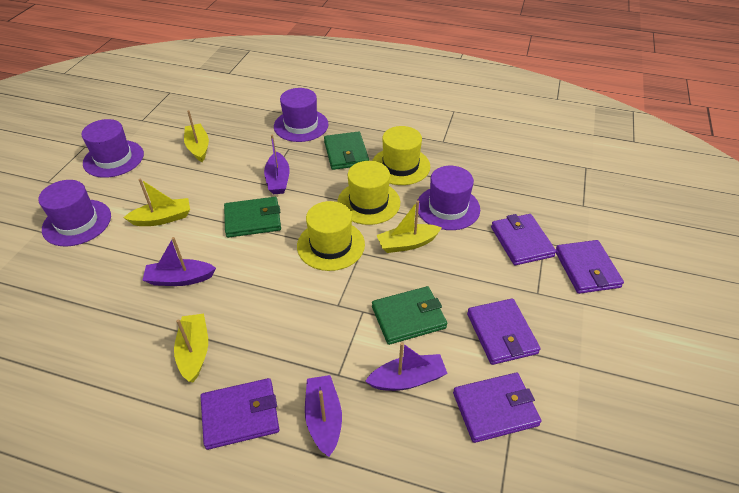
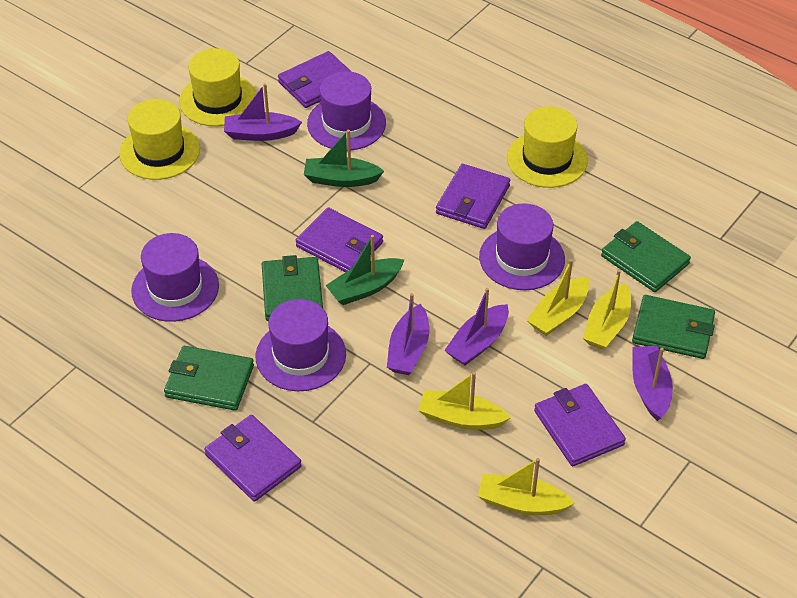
green boat: none = 0 -> [304,130,384,187] [325,235,404,305] = 2
green wallet: [224,197,281,238] [324,132,369,170] [372,286,447,345] = 3 -> [164,346,254,411] [262,255,323,321] [601,221,691,292] [632,295,715,359] = 4

